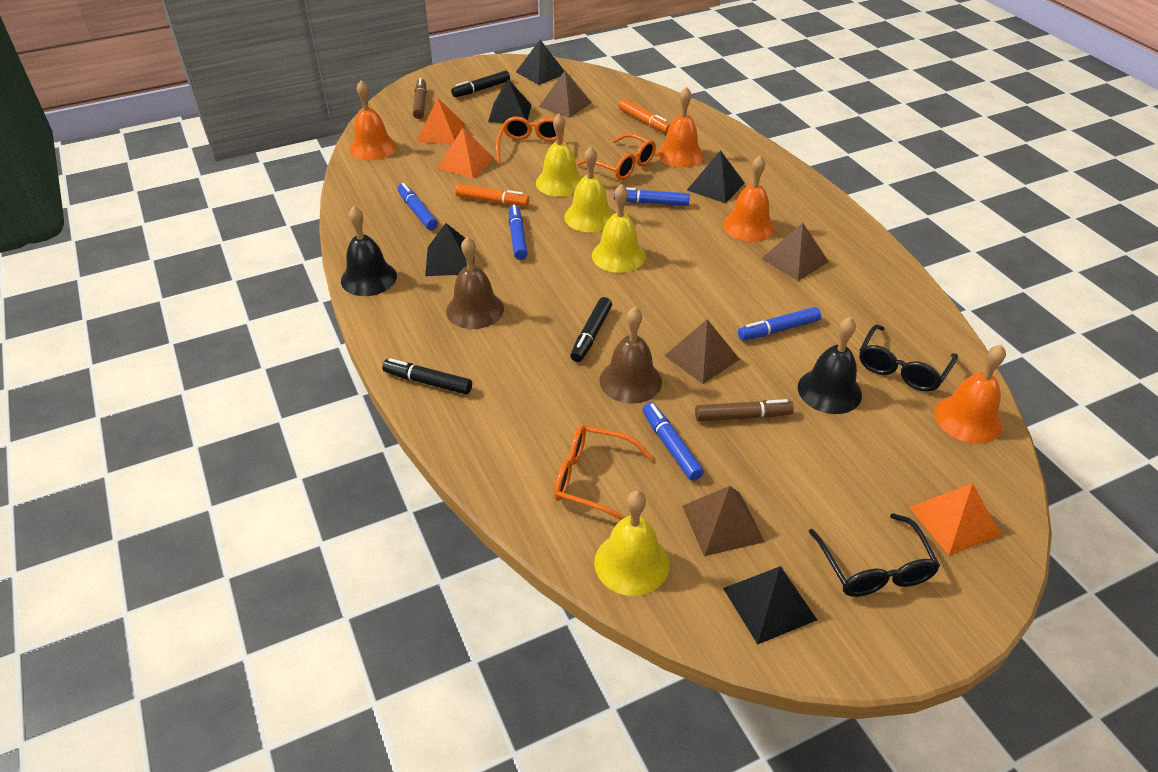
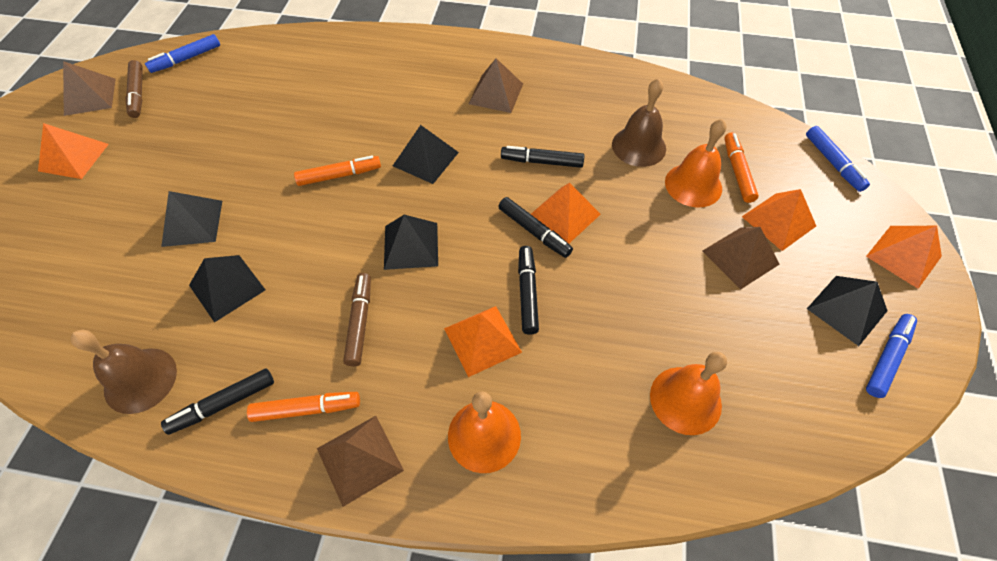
black bell: [341,206,397,296] [798,317,862,414] = 2 -> none = 0
black glasses: [809,513,940,597] [859,324,958,392] = 2 -> none = 0
black marker: [382,358,472,395] [451,70,510,97] [570,297,612,362] = 3 -> [161,368,274,435] [498,197,573,258] [501,146,585,168] [518,246,539,335] = 4
blue marker: [398,183,438,230] [509,205,528,260] [614,187,690,206] [643,402,704,481] [738,307,821,340] = 5 -> [145,34,220,73] [806,126,870,192] [866,314,917,398] = 3
orange bell: [350,80,397,160] [657,87,704,168] [723,155,775,242] [935,345,1006,444] = 4 -> [448,391,521,473] [650,352,727,435] [665,119,726,207] = 3
orange glasses: [496,117,564,164] [554,425,653,520] [576,133,656,180] = 3 -> none = 0
orange marker: [455,184,529,206] [618,99,671,133] = 2 -> [247,392,360,422] [294,155,381,186] [724,132,759,203] = 3
orange pyramid: [417,98,466,144] [438,128,495,179] [909,483,1001,556] = 3 -> [38,123,109,179] [444,306,522,377] [531,183,601,244] [742,189,816,251] [866,226,942,289] = 5
yellow bell: [536,114,583,197] [564,147,614,232] [592,184,646,273] [594,490,669,596] = 4 -> none = 0

